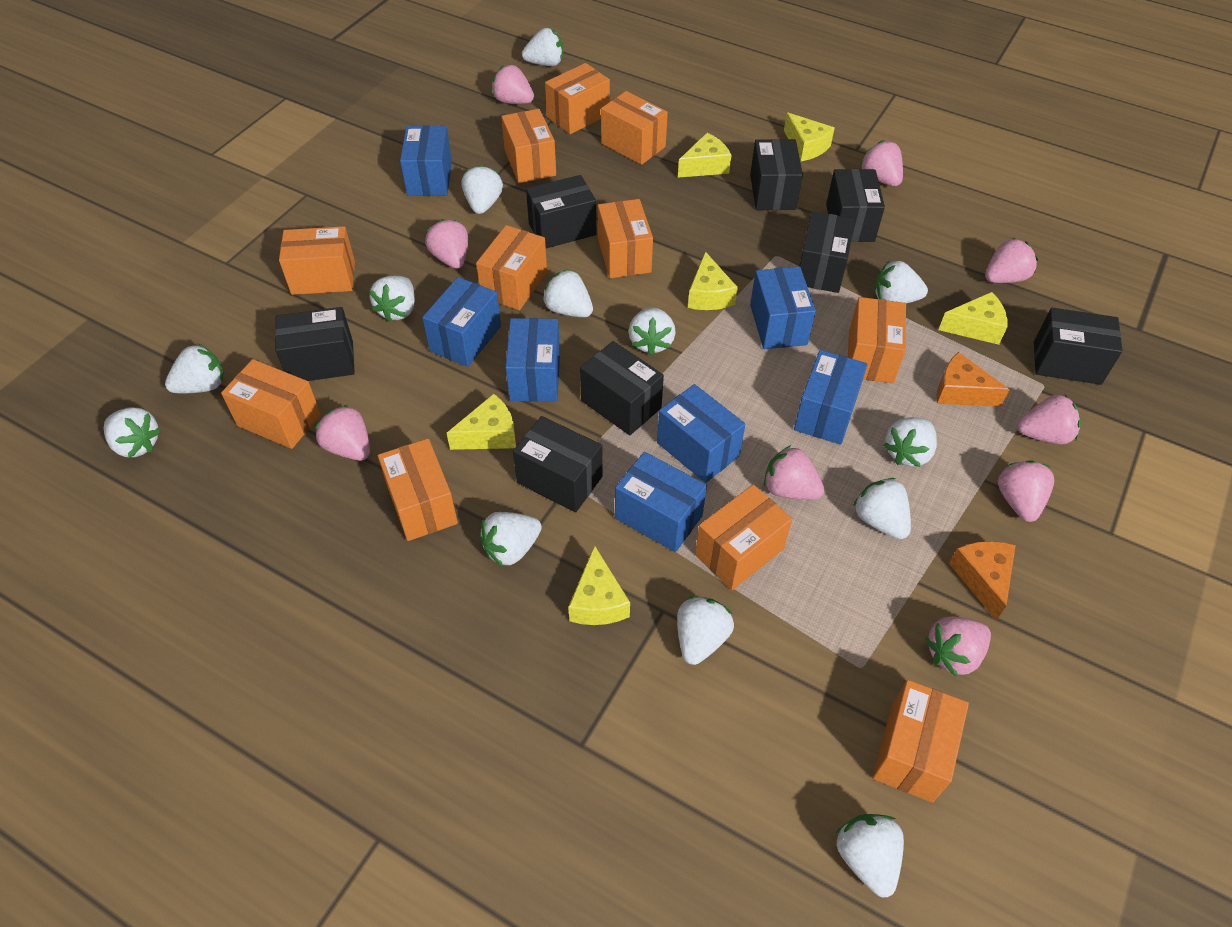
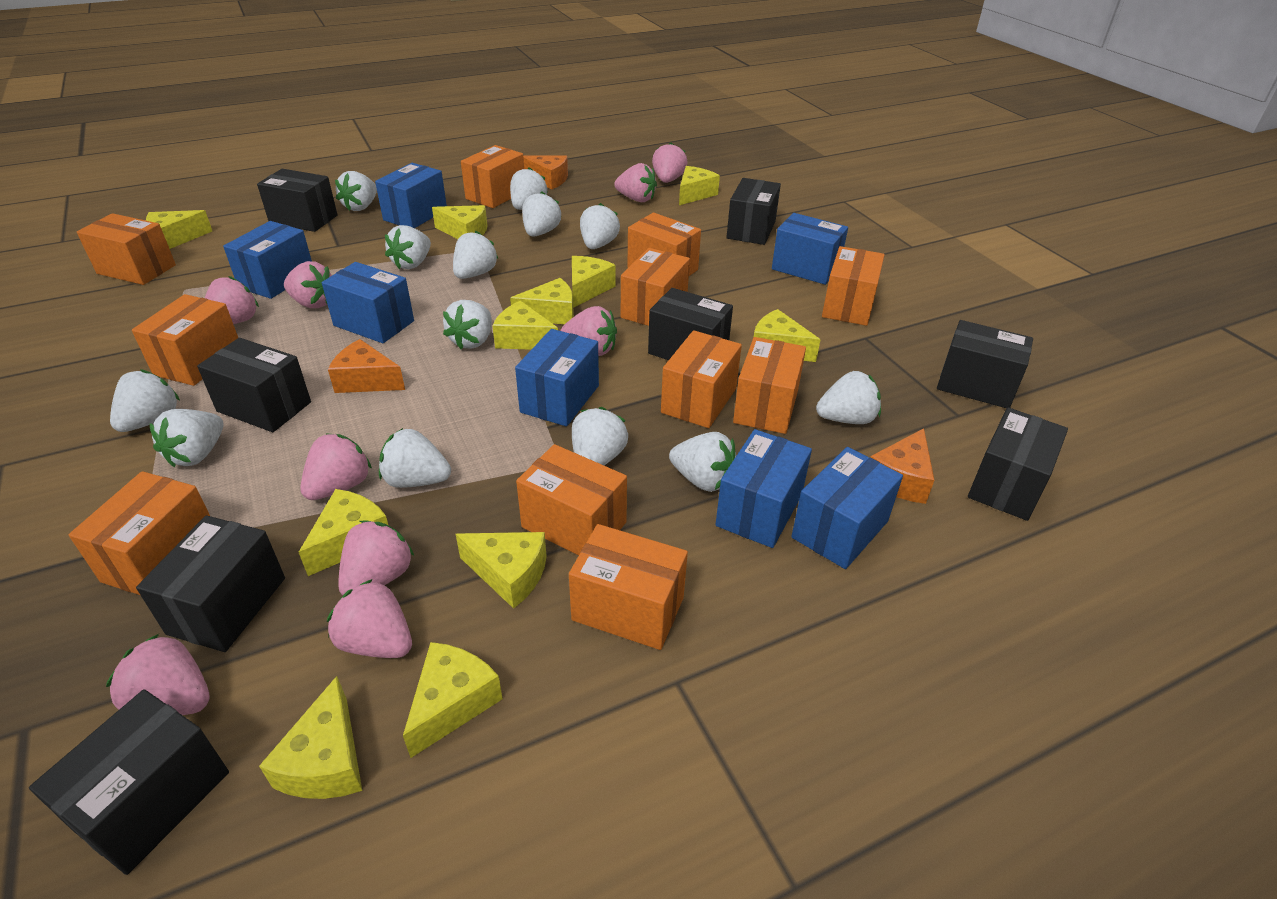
orange cheese: [936,352,1010,407] [949,541,1016,620] = 2 -> [328,339,405,393] [523,155,568,189] [870,428,934,504] = 3
yellow cheese: [447,394,516,450] [568,545,630,625] [678,133,731,178] [688,251,738,310] [784,112,835,161] [938,292,1008,345] = 6 -> [146,210,212,249] [259,676,362,799] [299,489,389,576] [403,642,503,758] [432,205,488,239] [456,532,547,609] [492,301,558,350] [510,278,574,324] [572,256,616,308] [679,166,720,205] [753,309,820,362] = 11

